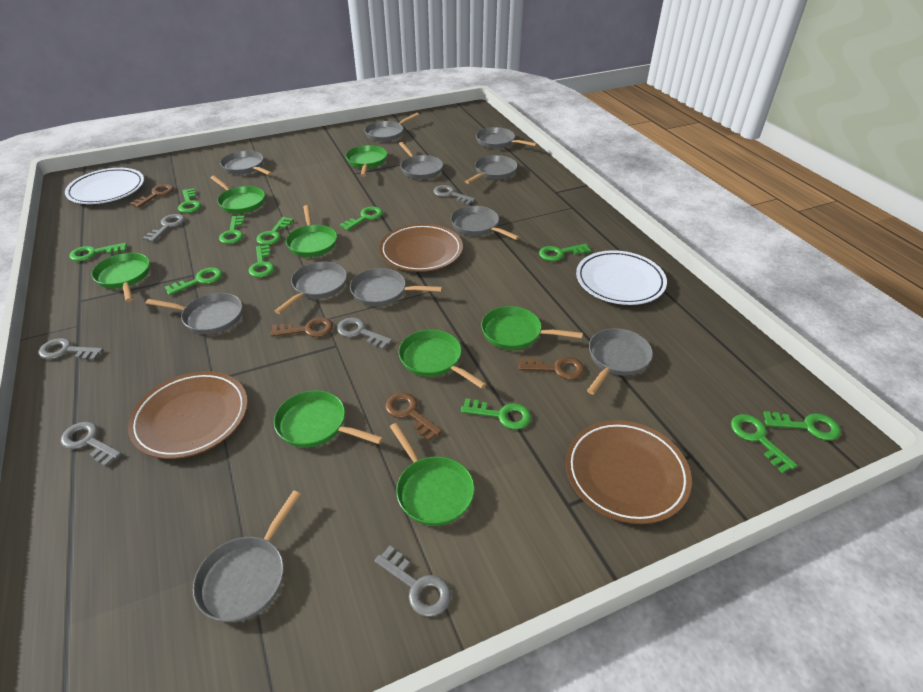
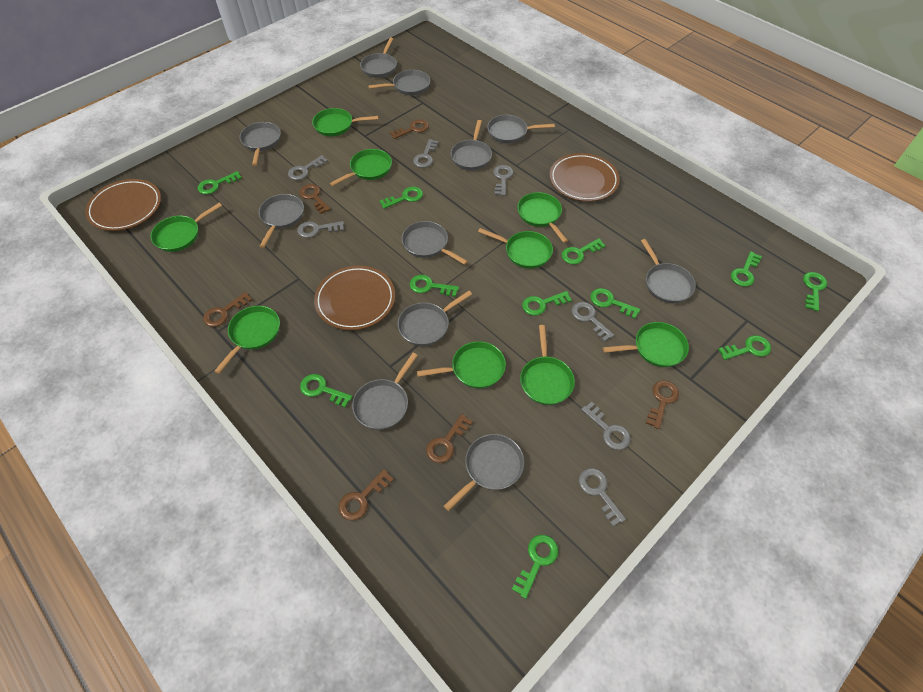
brown key: [130,184,174,208] [271,317,333,337] [385,392,442,441] [518,357,584,379] = 4 -> [203,292,253,327] [299,184,331,214] [339,469,394,521] [390,119,429,139] [426,414,473,463] [646,380,679,429] = 6
green pan: [91,253,150,302] [210,176,265,214] [274,390,383,448] [286,205,337,257] [346,145,387,177] [390,423,475,526] [398,330,486,389] [481,306,583,350] = 8 -> [150,203,222,252] [215,306,280,374] [312,108,379,136] [330,149,392,186] [417,341,506,389] [478,228,553,269] [517,192,568,243] [520,325,575,405] [603,322,689,367] = 9
grey key: [39,338,104,361] [61,421,122,467] [143,214,185,242] [337,317,392,350] [375,546,451,617] [433,185,475,205] = 6 -> [288,155,328,180] [297,221,344,238] [413,139,439,168] [493,165,513,196] [572,302,614,342] [579,468,626,527] [581,401,631,450] = 7
white plate: [65,168,144,204] [576,250,667,305] = 2 -> none = 0

